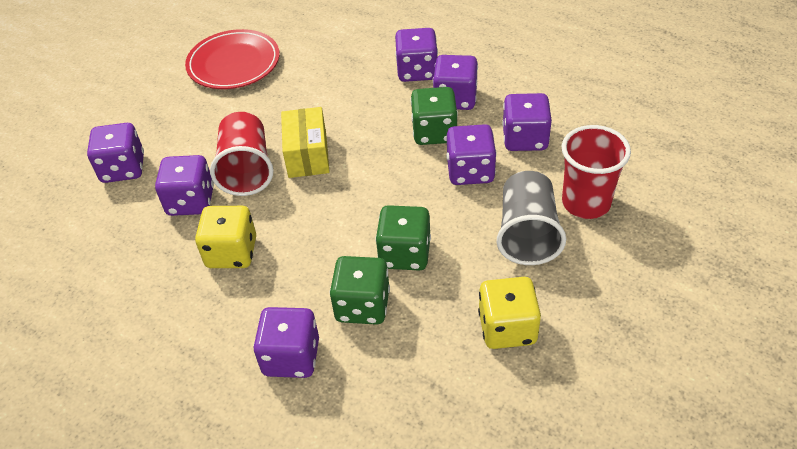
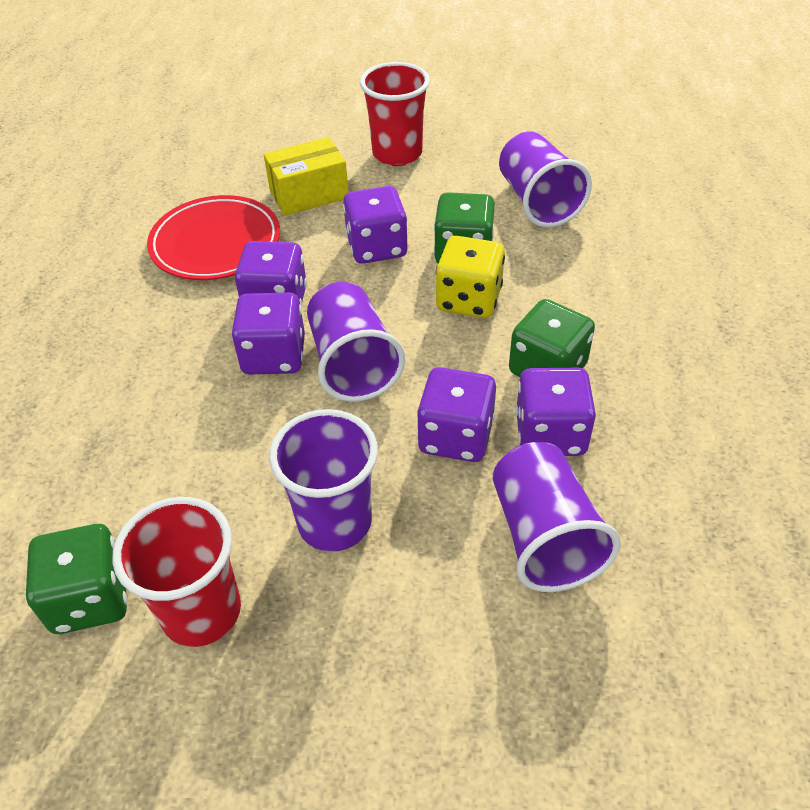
grey cup: [496,171,566,265] = 1 -> none = 0
purple cup: none = 0 -> [269,409,378,552] [307,282,405,402] [493,442,621,592] [499,131,592,228] = 4
purple dice: [87,123,144,183] [155,155,214,216] [253,307,319,378] [395,28,438,82] [433,55,478,110] [446,124,497,185] [502,93,552,151] = 7 -> [231,292,305,375] [235,241,307,306] [343,186,407,264] [417,367,496,462] [516,368,596,456] = 5
yellow dice: [195,206,256,268] [478,277,541,349] = 2 -> [436,236,505,318] = 1

